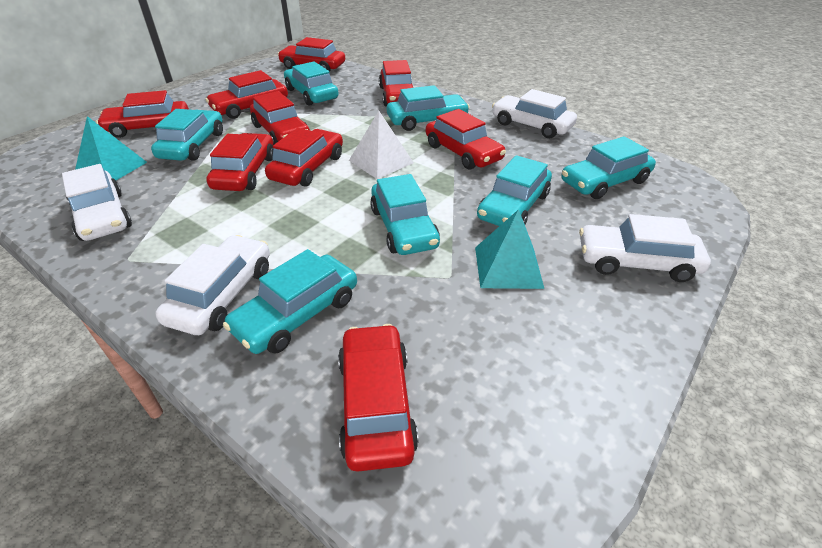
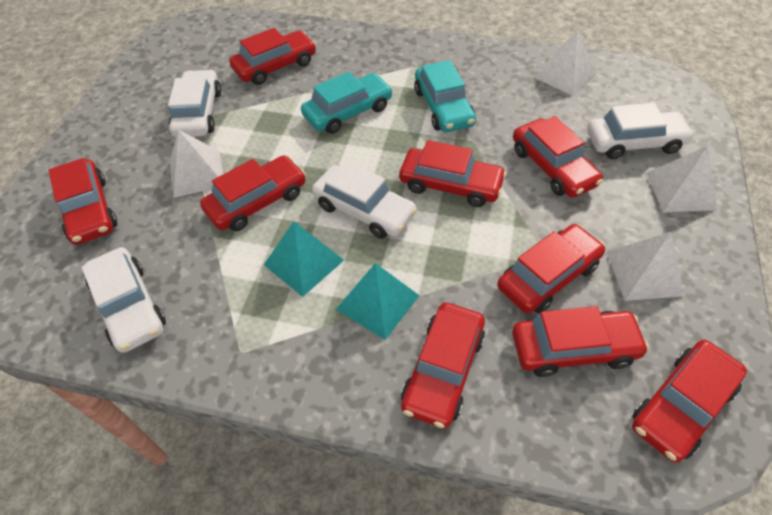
turquoise car: [151,109,223,161] [223,249,357,354] [284,61,339,106] [370,174,440,255] [387,85,470,131] [477,155,552,226] [561,136,656,199] = 7 -> [301,72,393,134] [414,60,476,132] = 2
white pyramid: [349,111,414,179] = 1 -> [170,129,223,198] [533,29,596,96] [607,232,684,301] [647,146,717,212] = 4

